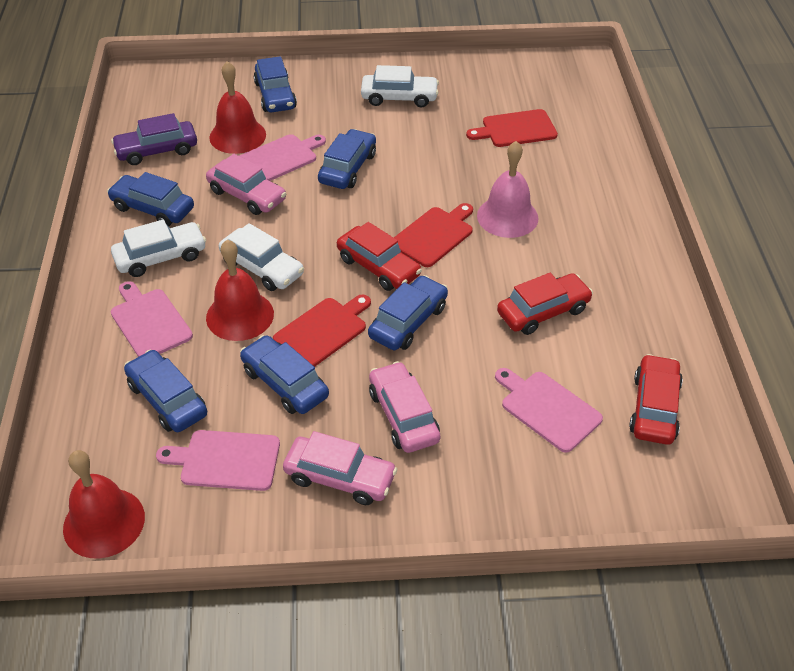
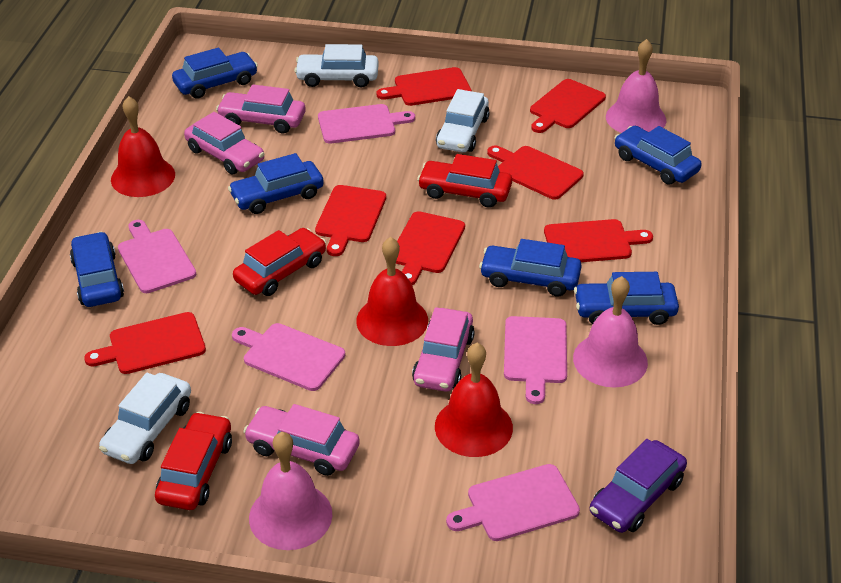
pink bell: [477,141,539,238] = 1 -> [249,432,332,550] [573,276,648,388] [606,39,666,133] = 3
pink car: [206,154,286,215] [283,431,397,505] [369,361,440,453] = 3 -> [184,112,265,174] [216,85,306,134] [243,404,360,476] [412,307,475,392] = 4
pink cutting board: [111,281,193,357] [156,430,280,491] [240,134,326,181] [495,368,603,453] = 4 -> [118,220,196,293] [232,323,345,391] [318,104,415,143] [446,464,580,541] [504,316,567,404] = 5
red cutting board: [273,294,371,367] [394,203,473,267] [466,109,558,147] = 3 -> [84,312,206,374] [315,185,386,256] [376,67,472,106] [396,211,465,285] [487,145,584,200] [530,79,606,133] [544,219,653,262] = 7

